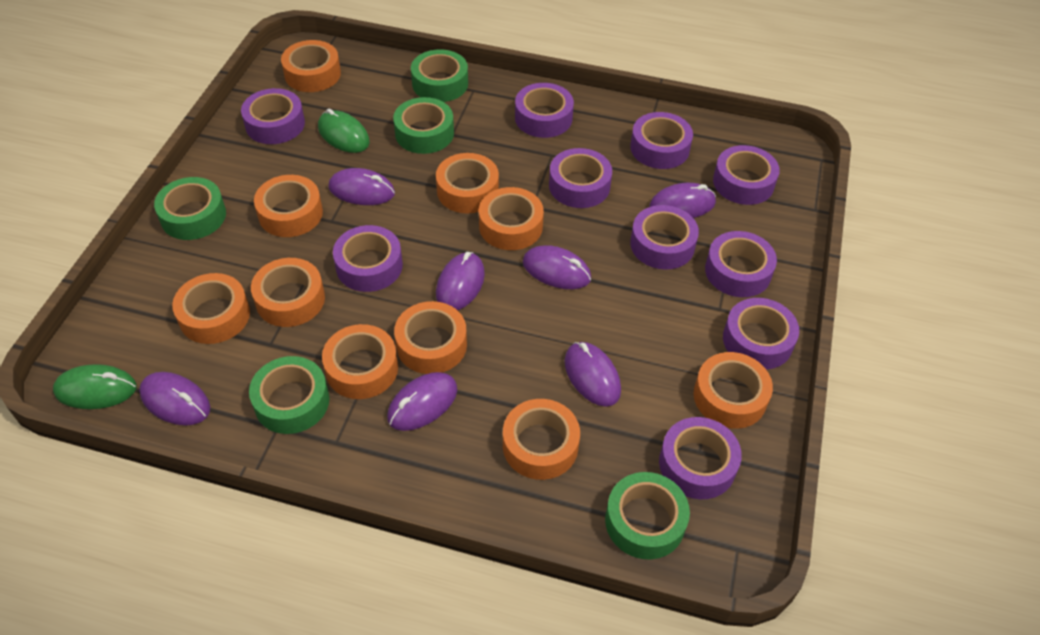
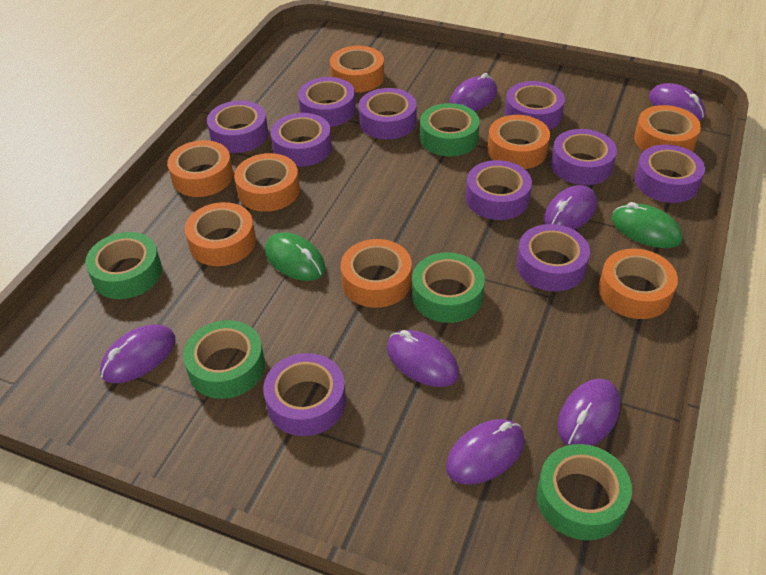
orange tape: [172,273,250,344] [251,258,325,327] [254,175,323,237] [281,40,341,92] [322,324,398,399] [394,301,467,374] [436,153,499,213] [479,187,544,250] [503,399,580,480] [694,352,773,429] = 10 -> [167,140,233,197] [185,202,256,266] [234,153,300,212] [330,46,384,93] [341,239,412,308] [487,115,550,169] [599,249,678,319] [634,105,701,151] = 8

